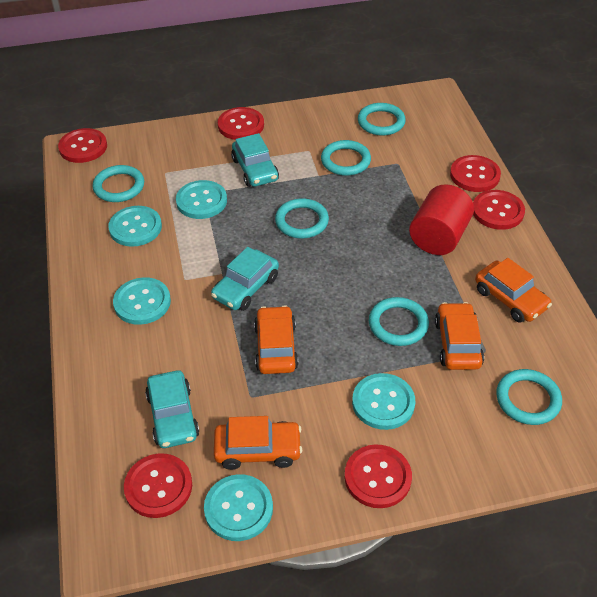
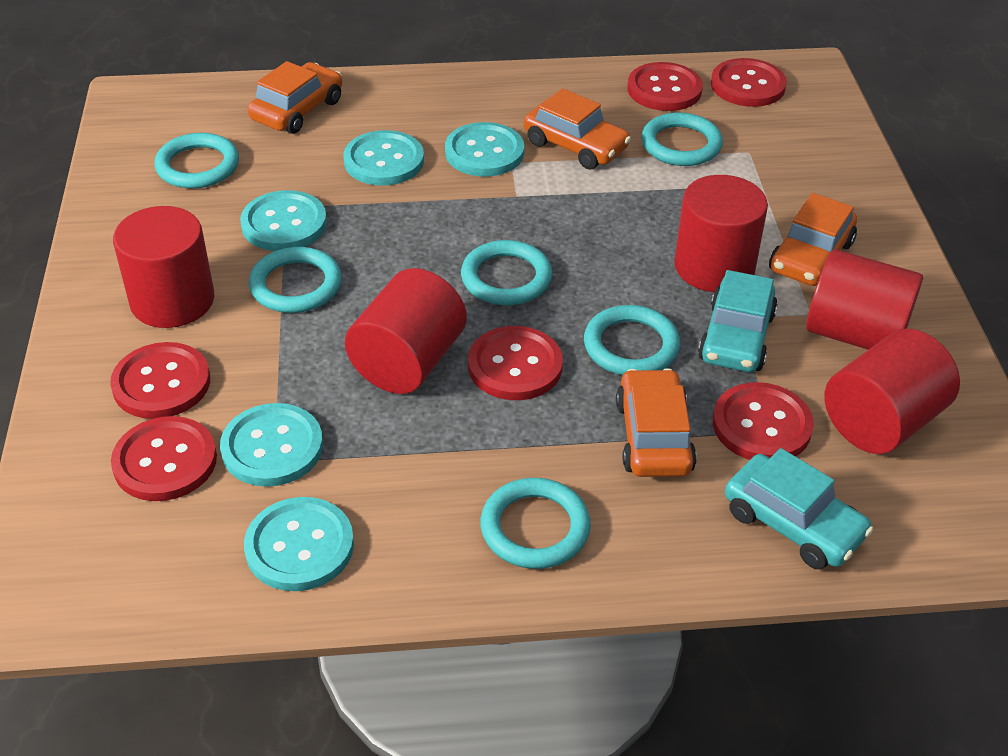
red cylinder: [409,184,474,255] = 1 -> [113,206,214,328] [345,268,467,394] [674,175,768,292] [806,249,923,350] [824,329,960,454] = 5
turquoise car: [145,370,199,448] [211,247,279,311] [231,133,279,187] = 3 -> [698,270,778,372] [725,448,873,569] = 2

